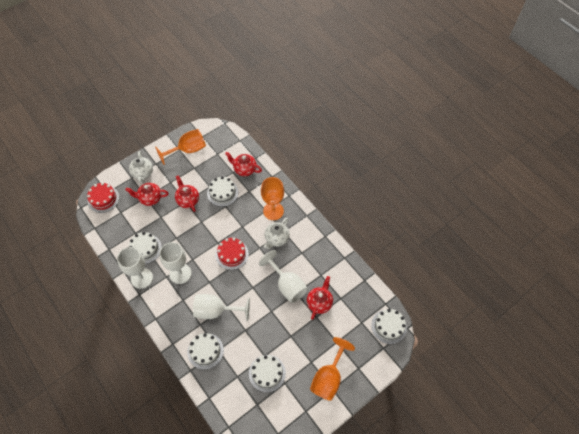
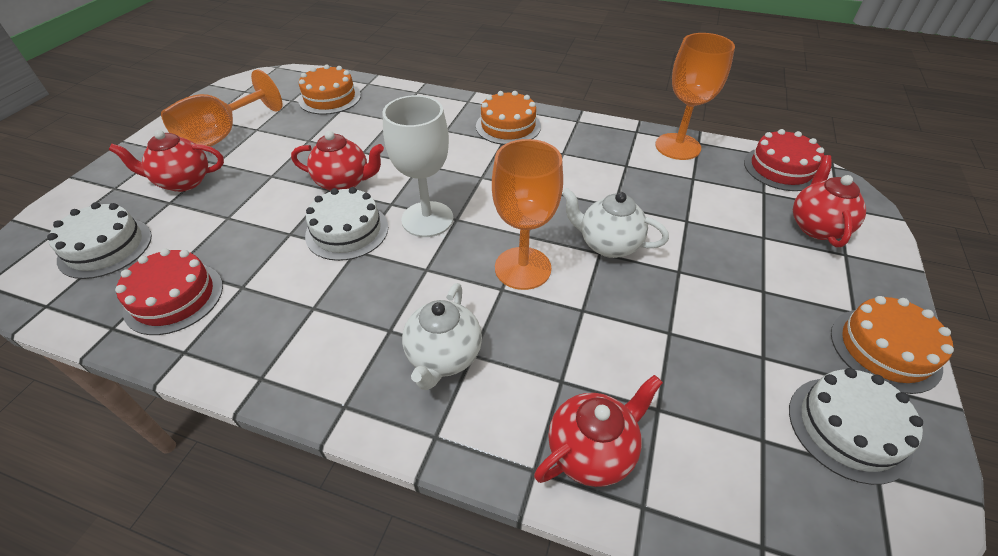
orange cake: none = 0 -> [298,65,361,115] [476,91,541,145] [831,296,954,394] = 3
white cake: [129,232,162,264] [187,333,224,369] [207,176,238,207] [249,355,286,392] [371,309,407,344] = 5 -> [47,202,152,279] [305,187,388,261] [789,368,923,485] = 3
white goblet: [117,247,153,289] [159,242,192,284] [193,294,250,321] [259,250,308,303] = 4 -> [382,95,453,237] = 1

